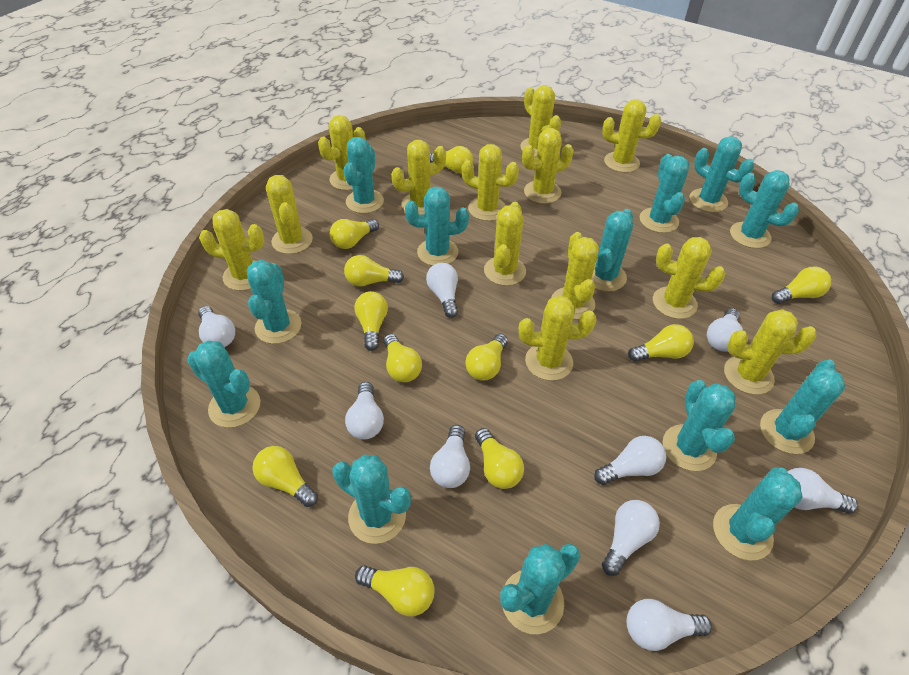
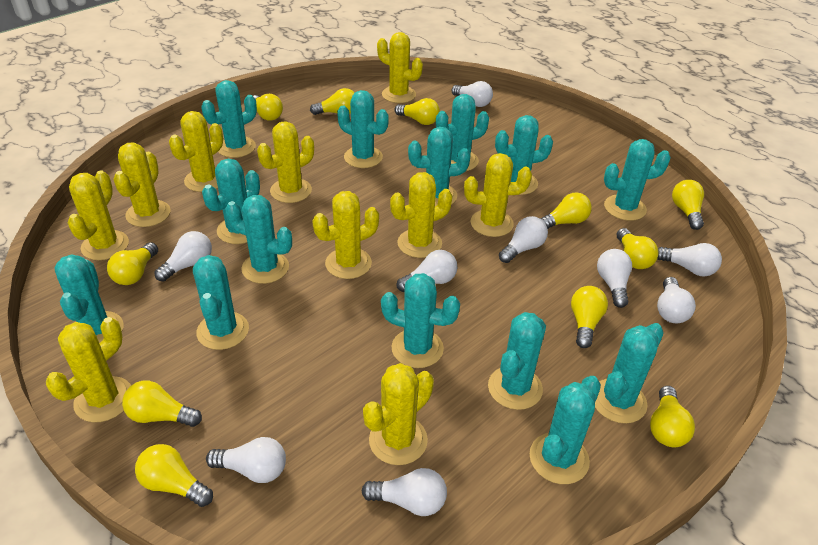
turquoise cactus: [187,340,261,428] [247,260,302,344] [332,454,411,544] [344,137,384,213] [405,186,469,266] [500,544,581,634] [591,209,633,291] [640,154,689,233] [663,380,736,471] [689,136,754,212] [713,467,802,560] [730,170,799,248] [760,360,845,454] = 13 -> [54,254,123,343] [193,255,249,350] [201,80,257,158] [202,159,260,244] [225,195,292,284] [337,90,389,168] [381,273,460,368] [408,127,470,206] [436,94,489,171] [488,312,546,410] [495,115,553,195] [530,376,601,484] [595,323,664,424] [604,139,671,221] = 14
yellow cactus: [199,209,264,291] [266,175,313,254] [318,115,365,190] [391,140,446,215] [462,144,519,221] [484,202,526,286] [519,295,597,381] [520,85,561,157] [522,128,574,204] [551,232,599,319] [602,99,661,173] [653,237,725,319] [724,309,817,395] = 13 -> [46,317,131,422] [67,171,129,260] [113,143,171,227] [169,111,223,192] [257,121,314,203] [312,191,379,279] [363,363,434,465] [377,32,423,103] [390,172,452,258] [464,153,532,237] = 10

